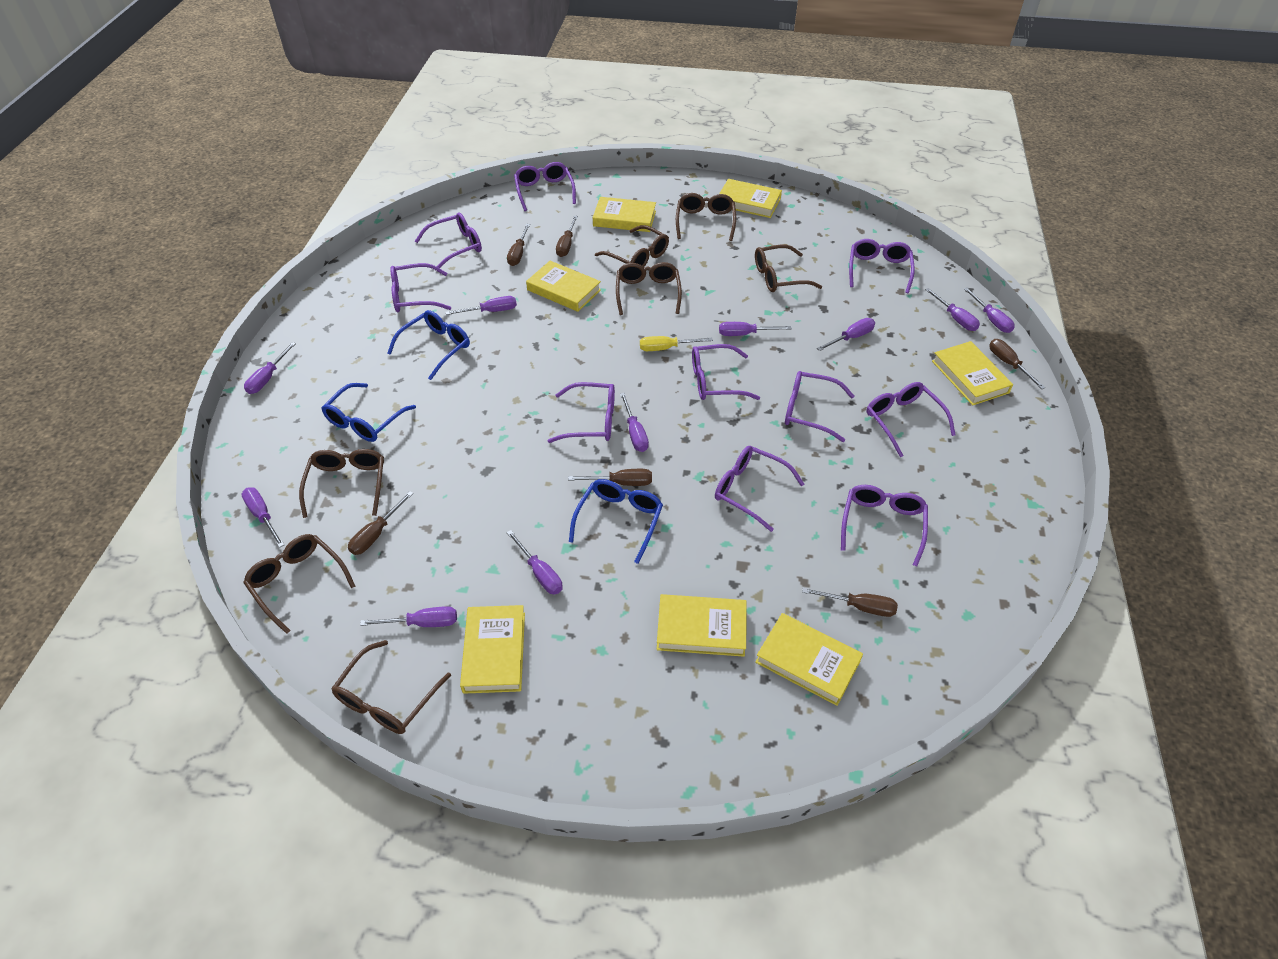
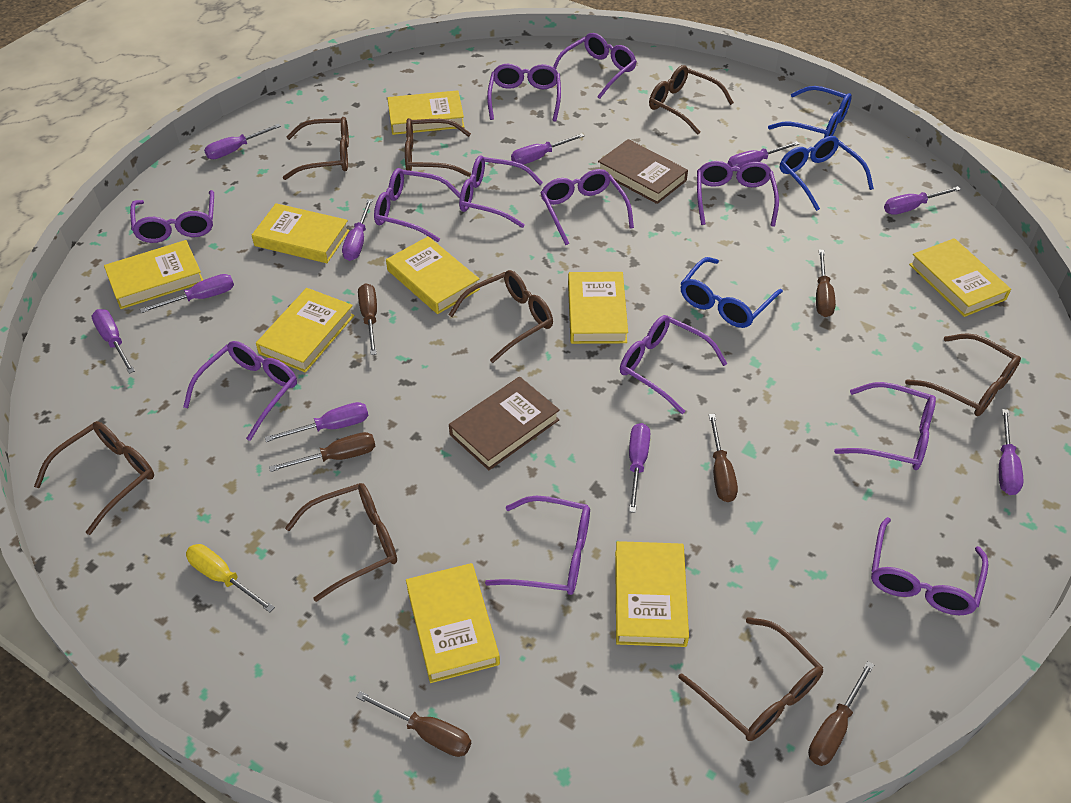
brown book: none = 0 -> [449,377,560,470] [598,139,688,204] = 2
brown glasses: [243,534,355,634] [299,449,384,518] [331,640,451,734] [595,225,669,267] [616,262,682,315] [676,193,736,241] [755,245,822,292] = 7 -> [34,421,154,535] [283,117,349,180] [285,483,397,602] [405,118,471,177] [449,270,553,363] [649,65,734,134] [678,617,823,741] [905,333,1021,416] = 8
purple glasses: [391,263,451,312] [415,213,482,268] [514,162,576,211] [548,382,615,443] [692,344,760,400] [715,446,804,532] [785,371,855,442] [841,485,928,566] [849,239,915,293] [866,382,956,457] = 10 -> [130,190,214,243] [183,341,297,441] [374,168,460,242] [459,155,543,228] [485,496,590,595] [487,64,561,122] [540,169,634,245] [553,33,637,99] [620,315,727,414] [697,161,779,227] [834,382,936,470] [871,517,989,615] = 12
yellow book: [460,605,525,694] [526,261,601,312] [593,197,656,232] [657,594,746,657] [719,179,782,218] [755,613,863,706] [932,341,1013,406] = 7 -> [104,240,203,309] [252,203,350,263] [256,288,354,373] [386,236,480,314] [387,90,464,135] [406,563,500,683] [568,272,628,344] [615,541,689,647] [909,238,1011,317] = 9

